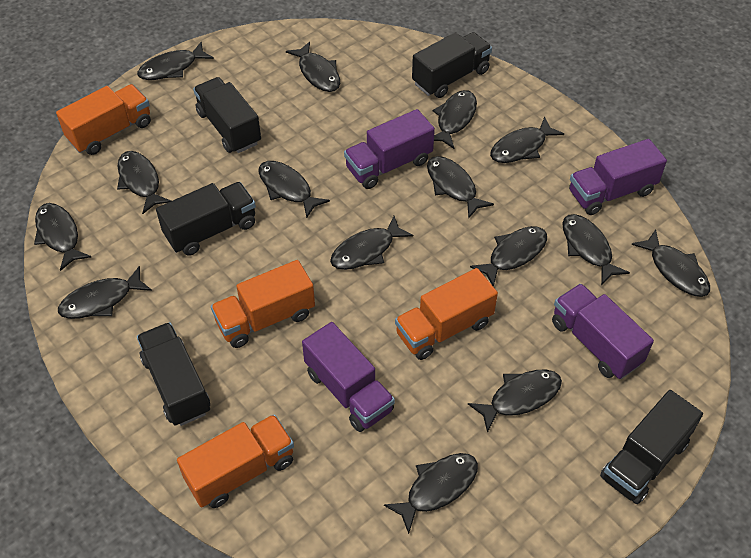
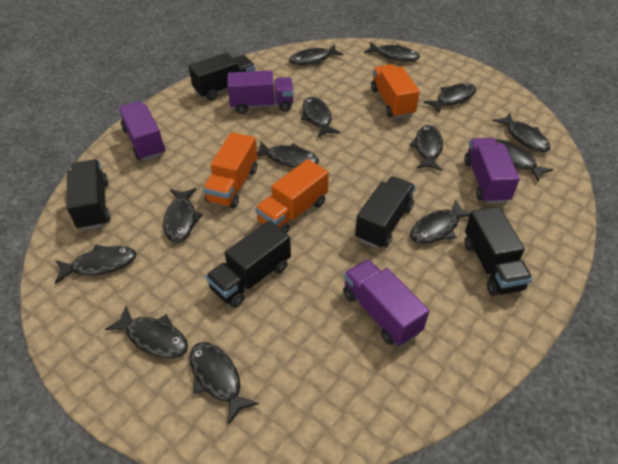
black fish: [34,203,91,271] [58,266,152,319] [117,151,171,214] [137,42,214,80] [258,161,330,218] [286,41,340,92] [330,216,413,270] [384,453,478,534] [427,156,494,219] [433,90,477,149] [468,370,562,433] [470,226,547,287] [490,117,564,163] [562,214,630,285] [631,230,710,297] = 15 -> [55,245,137,284] [105,306,188,358] [164,188,203,243] [190,342,259,424] [257,141,319,168] [289,44,344,65] [301,97,340,138] [364,42,420,61] [409,125,443,171] [410,199,471,244] [423,83,476,113] [493,113,550,152] [496,139,554,182] = 13
orange truck: [56,84,151,155] [177,414,294,508] [211,260,315,348] [395,268,498,360] = 4 -> [203,132,257,208] [255,159,329,234] [371,64,420,118] = 3

